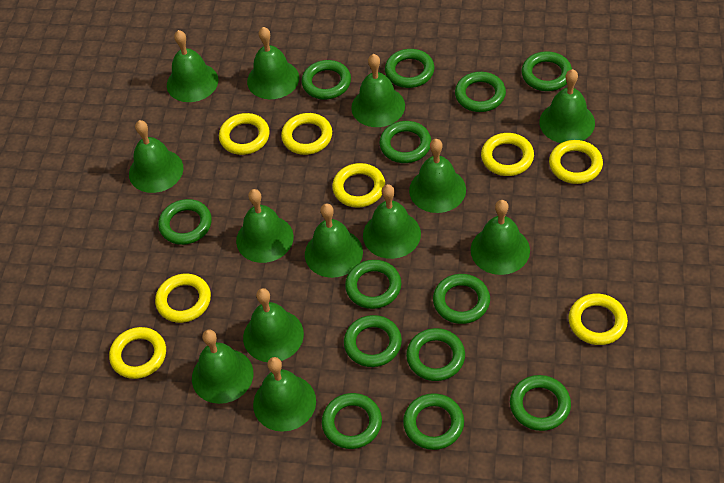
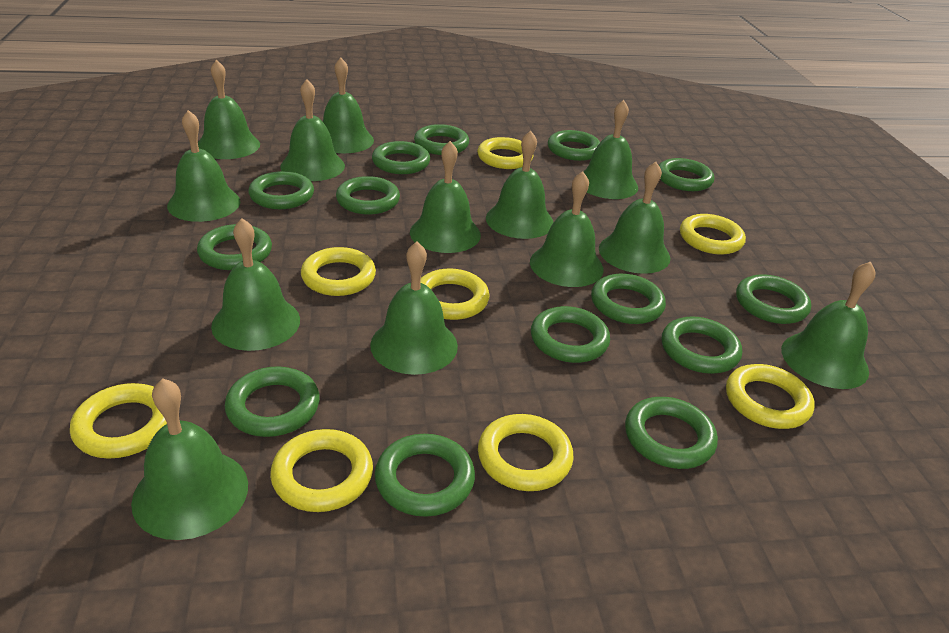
green ring: [158,199,212,245] [302,60,351,99] [322,393,382,449] [344,315,402,367] [345,260,401,309] [379,121,431,163] [385,49,434,88] [403,393,464,450] [406,328,465,381] [433,274,490,324] [455,72,506,112] [510,375,571,431] [522,51,572,91] = 13 -> [197,224,272,270] [225,366,320,437] [248,171,314,209] [336,176,400,214] [372,141,430,174] [375,434,475,517] [414,124,469,155] [531,306,610,363] [548,130,600,161] [591,274,666,324] [625,397,718,469] [659,158,714,191] [662,316,742,374] [736,274,811,324] = 14

